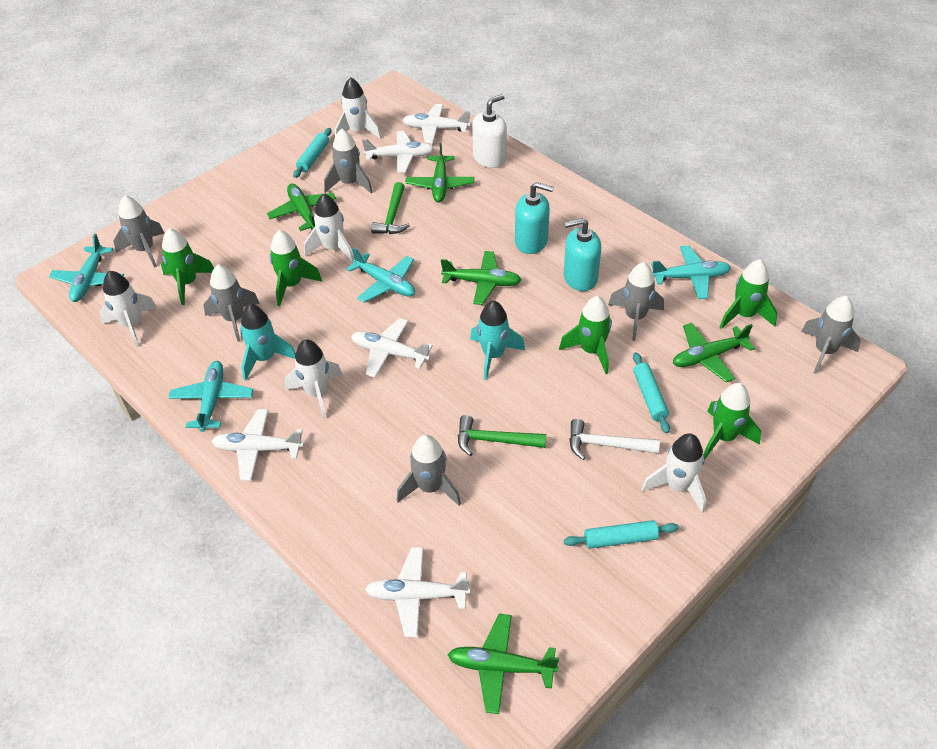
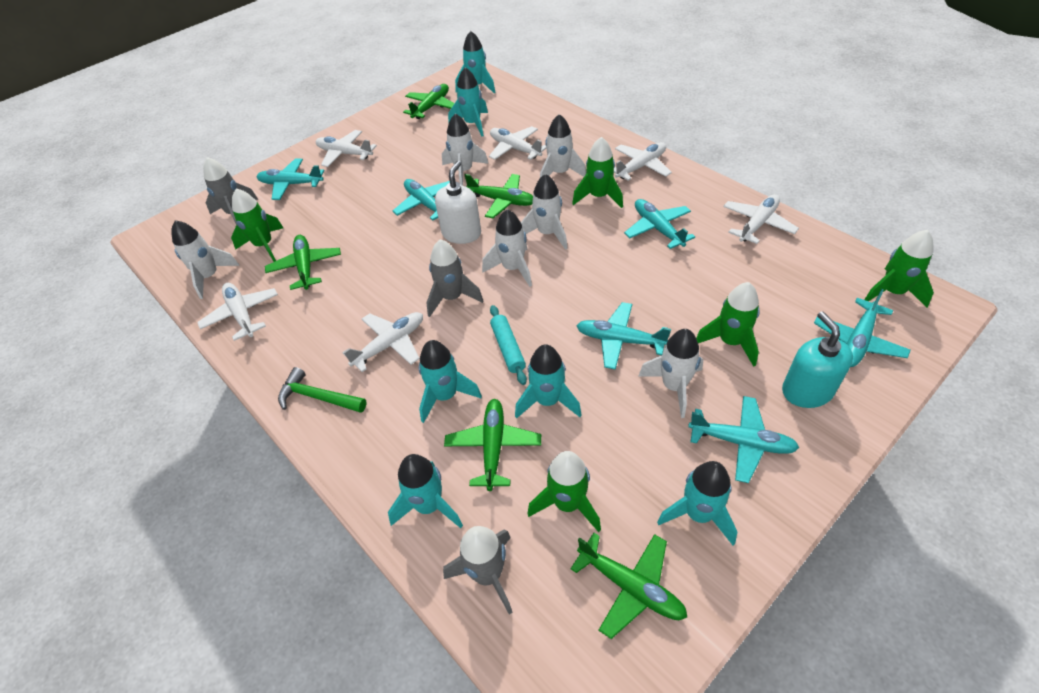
green hammer: [371,182,410,234] [458,415,546,456] = 2 -> [278,367,367,413] = 1
grey rocket: [113,195,165,268] [204,264,260,342] [324,129,372,193] [396,435,461,506] [608,262,664,341] [801,296,861,374] = 6 -> [203,157,258,225] [426,239,483,317] [443,526,513,615] = 3
turquoise plane: [49,234,124,302] [168,361,253,432] [346,247,415,303] [651,245,731,299] = 4 -> [257,158,325,200] [392,179,450,221] [576,302,671,370] [624,199,695,249] [688,396,799,483] [814,289,911,367] = 6
turquoise rocket: [240,304,296,381] [470,300,525,380] = 2 -> [388,454,463,528] [419,340,482,423] [448,67,488,136] [455,31,496,93] [515,344,582,419] [657,461,737,545] = 6
turquoise rolling pin: [293,128,331,178] [564,520,679,549] [633,352,670,434] = 3 -> [490,305,527,385] = 1
turquoise soap dispenser: [515,182,554,254] [564,218,601,291] = 2 -> [782,311,853,408] = 1
white hammer: [570,419,660,460] = 1 -> none = 0
white plane: [211,409,304,481] [351,318,433,377] [362,131,434,173] [365,547,470,637] [402,104,471,143] = 5 -> [197,283,278,341] [316,130,377,167] [342,312,423,372] [489,126,547,160] [614,142,672,181] [723,194,799,244] = 6
white rocket: [99,271,157,347] [285,339,342,419] [304,193,354,263] [335,77,381,139] [642,433,706,513] = 5 -> [171,220,240,299] [442,113,488,186] [482,209,532,287] [521,174,568,250] [540,114,586,178] [638,329,704,418] = 6

